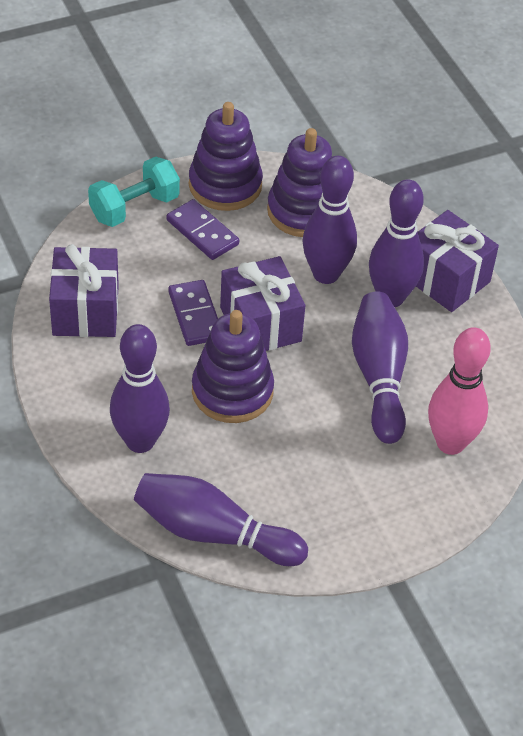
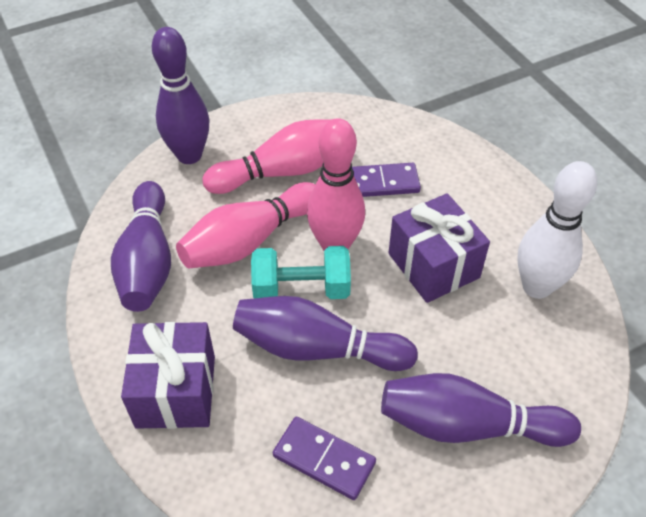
pink bowling pin: [428,327,491,455] = 1 -> [176,182,316,269] [203,119,332,194] [307,118,365,251] = 3
purple bowling pin: [110,324,170,453] [134,473,308,566] [302,156,357,284] [352,292,408,444] [369,179,424,307] = 5 -> [111,181,171,312] [152,27,210,164] [233,296,418,371] [381,373,581,447] = 4
purple gift: [49,244,119,337] [220,256,305,351] [416,210,499,312] = 3 -> [121,322,215,429] [389,193,490,303] = 2
purple stacking toy: [189,102,263,211] [192,310,274,423] [267,128,332,237] = 3 -> none = 0
white bowling pin: none = 0 -> [517,161,597,299] = 1

